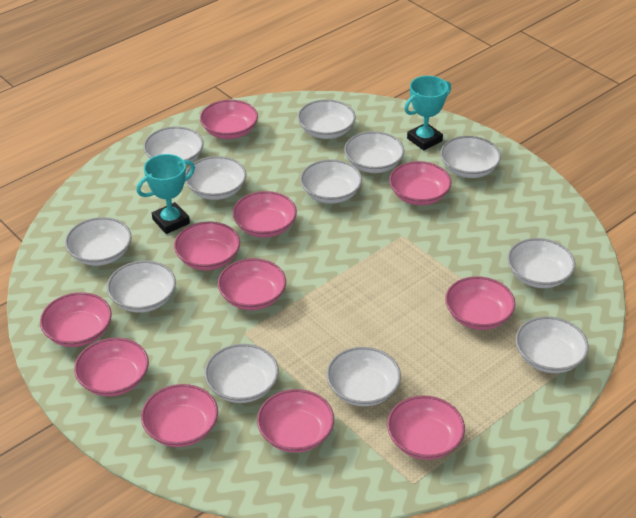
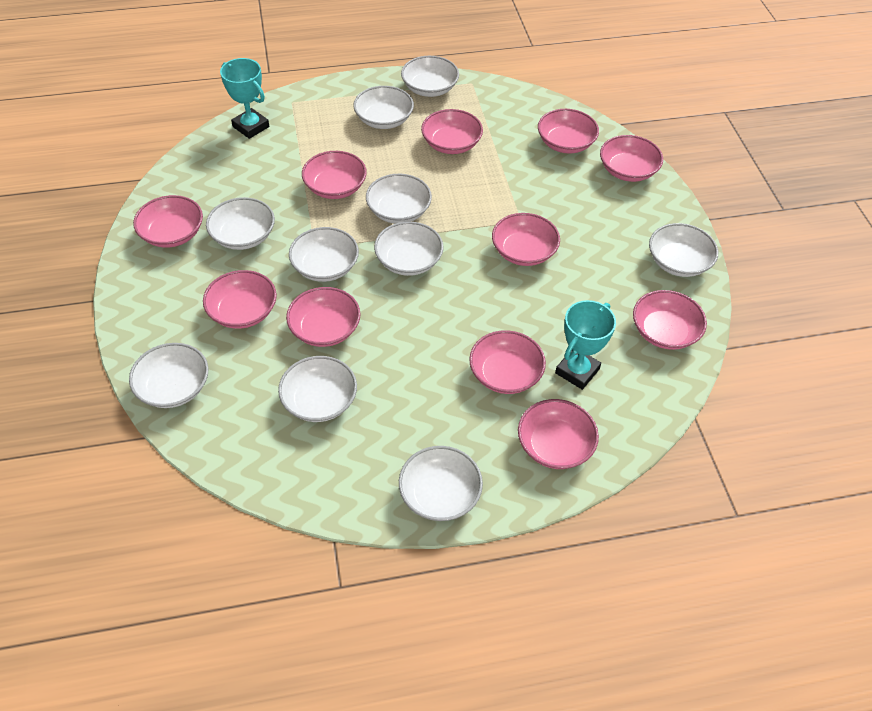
white bowl: [65,217,132,266] [107,261,176,313] [144,126,204,165] [185,156,246,200] [204,344,279,403] [298,99,356,139] [300,159,362,204] [327,347,401,406] [344,131,404,173] [440,136,501,178] [508,238,575,288] [515,316,589,373] = 12 -> [129,343,208,408] [206,197,275,250] [278,356,357,422] [289,227,359,282] [353,86,414,129] [366,174,432,224] [374,222,443,276] [399,446,483,521] [401,56,459,97] [649,223,718,277] = 10

